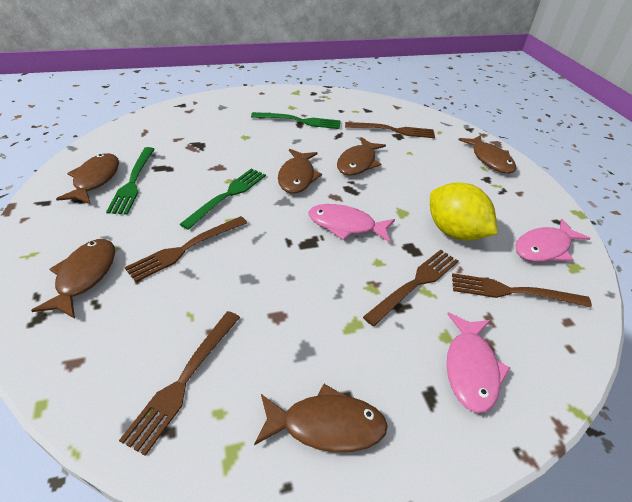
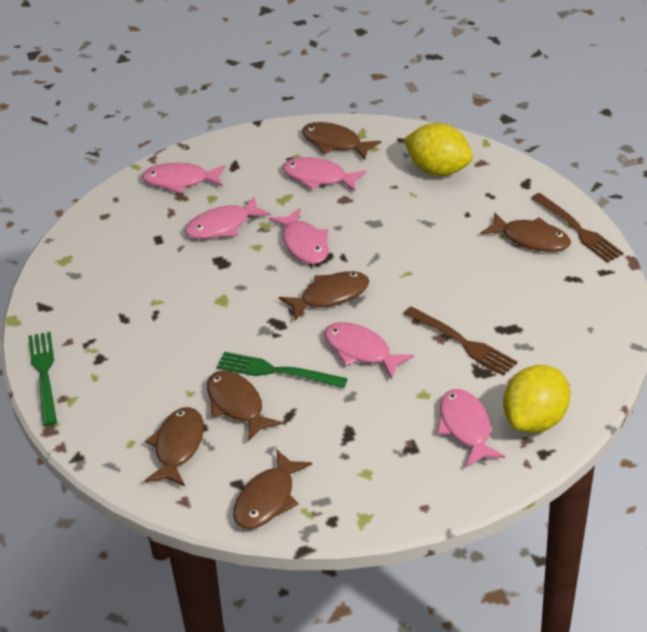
brown fork: [119,311,240,456] [124,216,247,282] [345,122,435,138] [363,250,458,326] [452,273,592,307] = 5 -> [404,307,517,376] [531,193,624,263] = 2
green fork: [106,147,155,215] [179,168,266,230] [251,112,341,129] = 3 -> [28,332,57,426] [217,352,348,388] = 2
pink fish: [308,204,395,243] [446,312,510,413] [515,219,591,262] = 3 -> [142,163,226,193] [185,196,271,239] [269,208,329,264] [283,157,366,192] [324,322,414,379] [437,389,506,467] = 6
yellow lemon: [430,182,498,241] = 1 -> [404,123,473,176] [503,365,570,433] = 2

